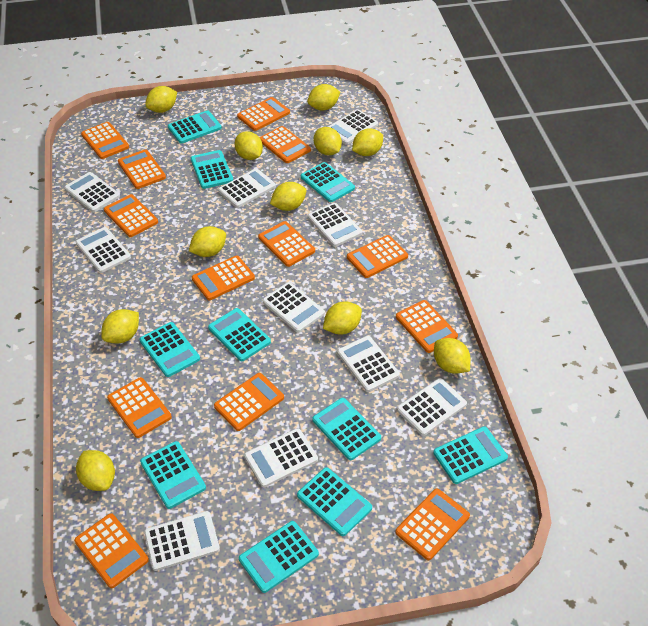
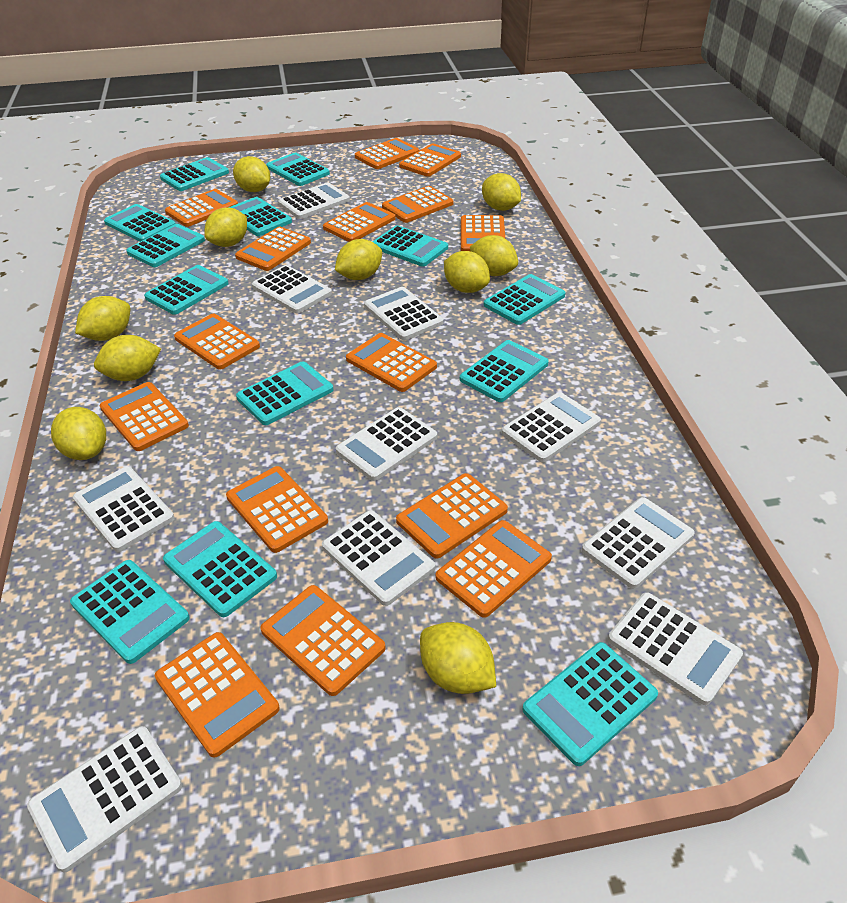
orange calculator: [74,513,149,588] [81,122,129,159] [104,194,158,237] [107,377,172,438] [118,149,166,189] [192,256,255,300] [214,373,284,431] [237,97,290,131] [258,221,315,267] [259,126,311,163] [347,235,408,278] [395,488,470,560] [396,300,458,353] = 13 -> [100,382,189,451] [155,632,280,758] [165,189,238,227] [174,314,260,370] [226,466,328,553] [235,227,311,271] [260,585,386,696] [323,202,396,242] [346,333,437,392] [355,138,419,169] [382,186,453,223] [396,473,508,559] [399,143,461,177] [436,520,552,618] [461,215,505,251] = 15
turquoise calculator: [139,322,200,377] [140,441,206,509] [168,110,222,144] [191,150,233,189] [208,308,271,361] [239,521,319,593] [297,467,372,536] [301,162,355,202] [312,398,381,460] [433,426,508,484] = 10 -> [70,560,190,664] [104,204,176,242] [126,224,205,267] [144,265,229,315] [160,157,229,191] [163,521,277,617] [229,197,292,236] [236,361,333,425] [266,153,330,186] [373,225,448,267] [460,340,549,402] [484,274,565,325] [522,642,658,766] = 13
yellow lemon: [76,450,115,491] [101,309,139,343] [145,86,177,113] [189,226,226,257] [234,131,263,160] [270,182,306,211] [307,84,340,111] [313,127,342,155] [323,301,362,335] [352,128,383,156] [434,338,471,374] = 11 -> [51,407,106,460] [75,296,130,341] [94,335,161,381] [205,207,247,247] [233,156,270,192] [335,239,382,280] [420,622,496,694] [444,251,490,293] [470,235,518,276] [482,173,521,211] = 10

